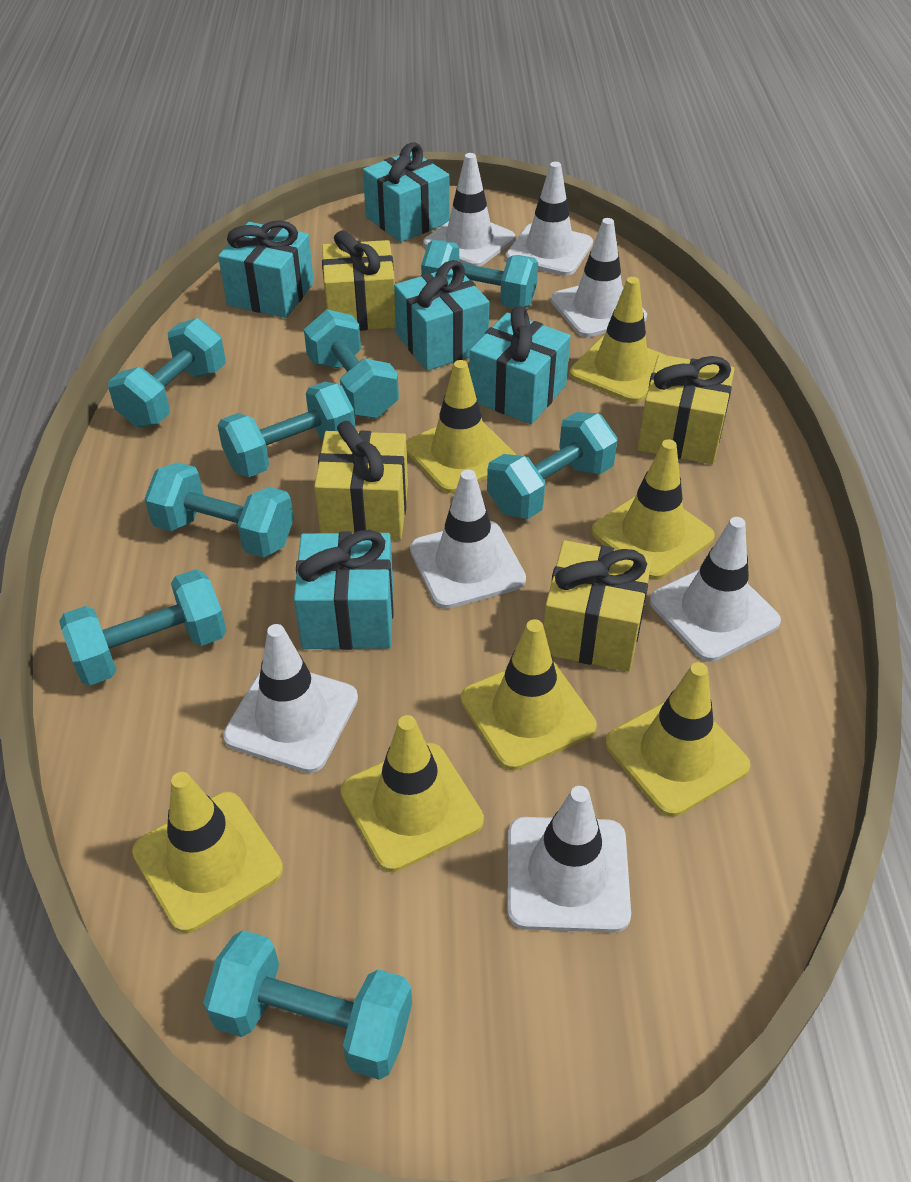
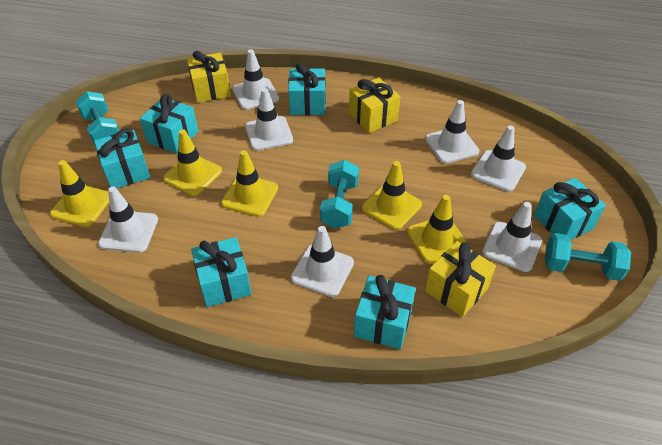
turquoise dumbbell: [59,569,226,685] [108,318,226,427] [144,462,294,558] [203,930,412,1080] [217,382,355,477] [304,309,399,419] [421,240,538,308] [487,412,618,519] = 8 -> [76,91,119,146] [320,160,359,229] [545,233,631,281] = 3
turquoise gift: [218,220,314,318] [294,530,394,650] [363,142,450,242] [394,260,489,371] [469,306,571,424] = 5 -> [94,129,150,188] [140,94,198,154] [191,237,251,307] [288,63,326,115] [354,275,416,349] [534,178,606,240] = 6
yellow gift: [314,421,408,540] [322,230,396,331] [544,540,652,672] [638,354,735,464] = 4 -> [187,51,231,103] [349,78,400,133] [425,241,496,317] = 3
yellow traffic cone: [132,772,283,933] [341,715,484,872] [406,360,516,493] [461,619,597,770] [570,277,665,403] [592,439,715,580] [605,662,750,817] = 7 -> [50,160,109,227] [163,129,222,196] [221,150,278,217] [362,161,422,230] [407,195,467,264] = 5

